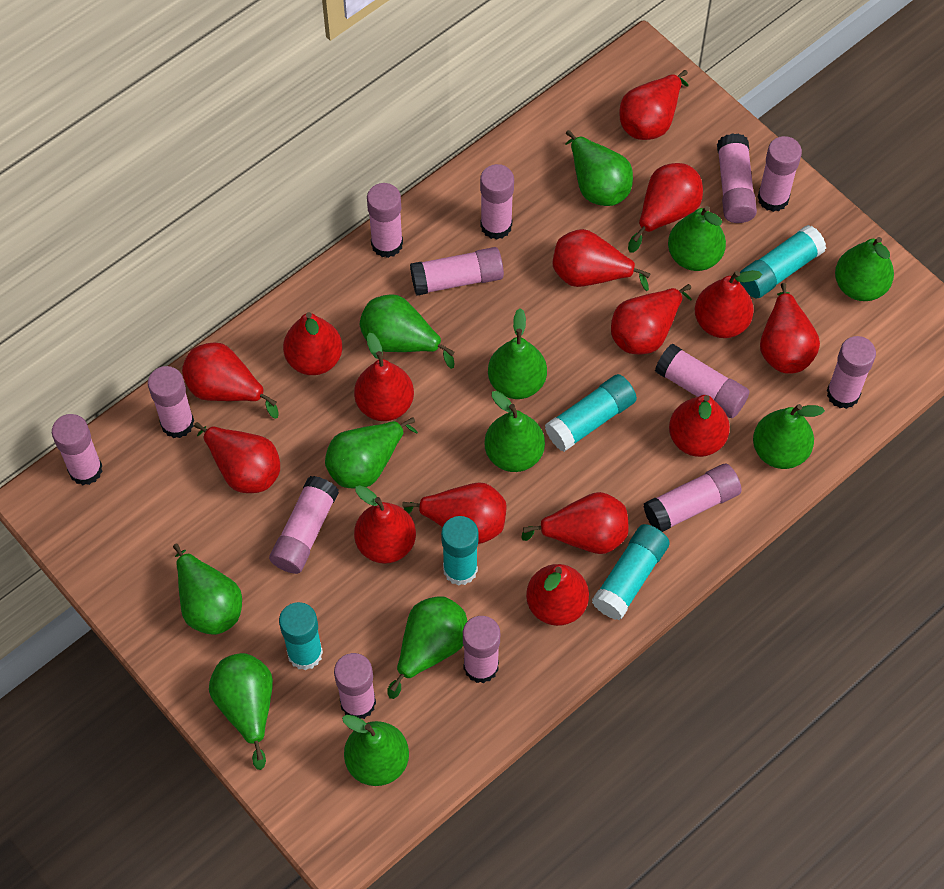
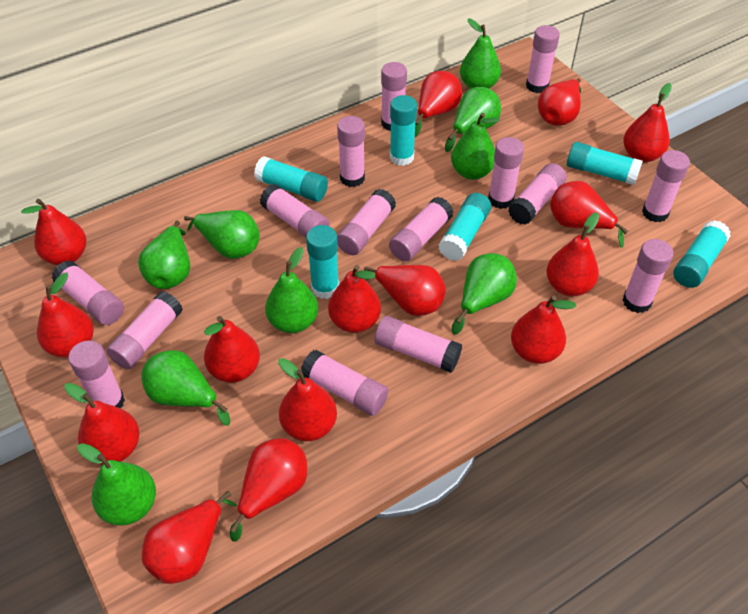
green pear: [173,544,242,635] [209,653,273,770] [325,417,418,489] [342,715,409,786] [360,294,455,369] [387,596,467,699] [484,391,545,472] [488,308,547,399] [565,130,633,206] [668,206,726,271] [753,404,825,469] [835,237,894,301] = 12 -> [77,443,156,526] [138,221,190,289] [141,350,230,426] [184,210,260,259] [265,247,318,333] [445,87,501,152] [451,113,500,180] [452,253,517,335] [460,19,501,89] = 9
pink glue stick: [52,414,103,485] [148,366,194,438] [269,476,339,574] [334,653,376,719] [367,183,403,258] [410,247,504,296] [463,616,500,683] [480,164,514,240] [643,464,742,532] [655,344,749,418] [717,133,757,223] [757,136,802,212] [827,336,876,409] = 13 -> [52,260,124,325] [68,341,125,408] [106,291,183,369] [260,184,330,237] [301,350,388,416] [337,116,365,187] [337,189,396,255] [375,316,462,373] [381,62,407,131] [389,197,454,261] [488,137,524,209] [508,163,567,225] [526,25,560,93] [622,239,674,313] [642,150,690,222] = 15
turquoise glue stick: [279,602,323,670] [441,516,479,586] [545,374,637,452] [592,524,670,620] [740,225,826,299] = 5 -> [254,156,328,202] [306,225,339,299] [390,95,417,166] [439,193,491,261] [567,142,643,185] [673,220,731,288] = 6

